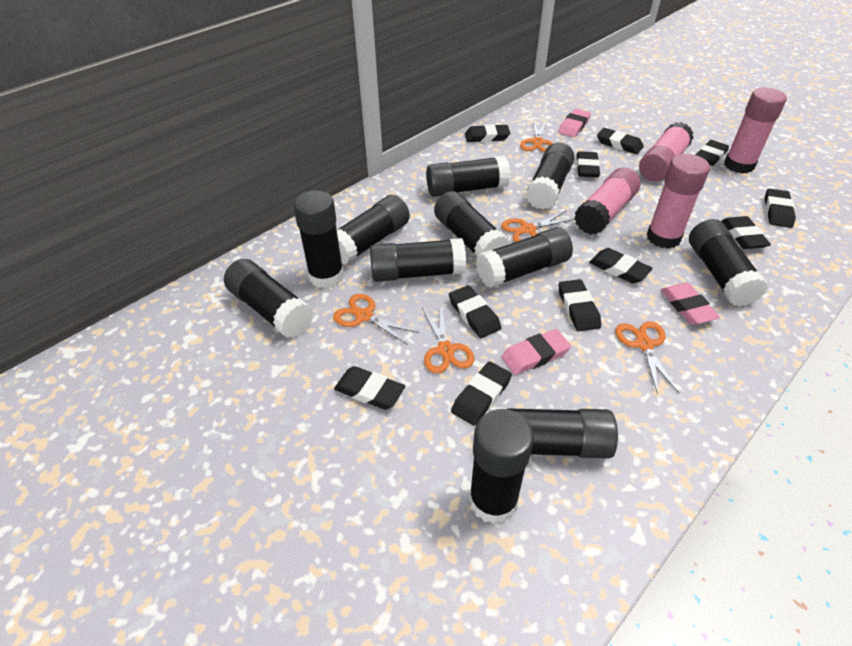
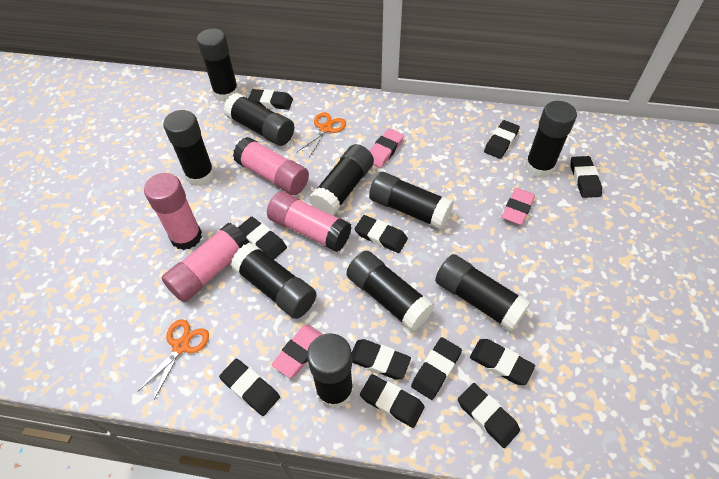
black glue stick: [224,259,313,338] [293,190,344,289] [337,195,410,265] [370,238,466,282] [426,156,510,197] [434,191,510,258] [469,409,534,524] [476,227,573,288] [489,407,618,459] [526,142,575,210] [689,219,768,307] = 11 -> [163,110,215,186] [197,29,239,102] [224,93,294,146] [231,243,317,319] [307,333,353,409] [309,144,374,216] [346,251,435,332] [369,172,454,230] [435,254,531,332] [525,101,577,178] = 10
orange scissors: [333,294,419,345] [422,306,475,373] [501,211,575,242] [520,121,553,152] [616,321,679,394] = 5 -> [137,320,209,400] [297,112,346,158] = 2

